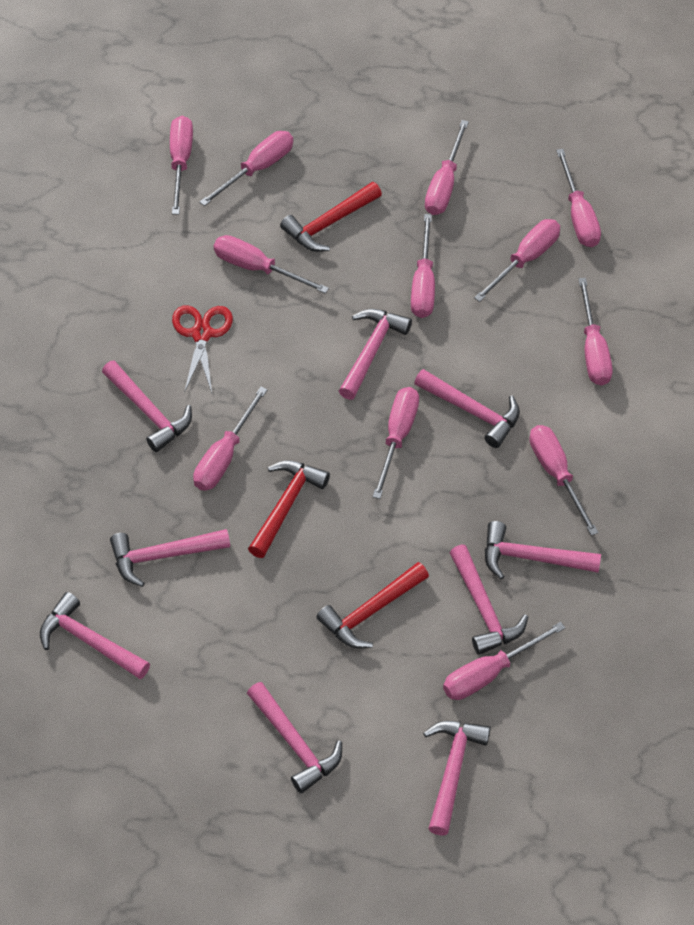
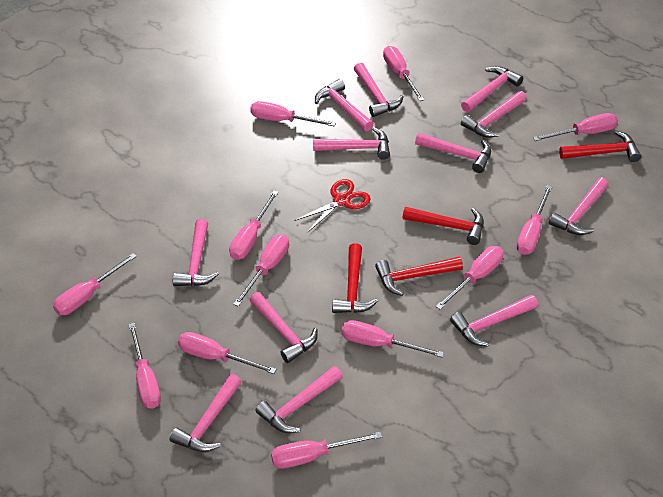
pink hammer: [40,592,150,679] [102,360,192,452] [110,529,230,587] [247,682,342,793] [339,309,412,400] [414,369,520,448] [423,721,491,836] [450,545,528,655] [485,521,601,580] = 9 -> [170,374,242,452] [173,219,219,286] [249,292,318,363] [256,366,343,433] [313,127,390,160] [315,79,374,131] [354,63,404,117] [415,133,491,173] [450,295,538,346] [461,66,523,112] [461,91,527,138] [549,177,608,235] = 12
red hammer: [248,460,330,558] [280,182,382,252] [317,562,429,648] = 3 -> [332,243,378,313] [375,256,463,296] [402,207,484,245] [559,131,641,162] = 4

